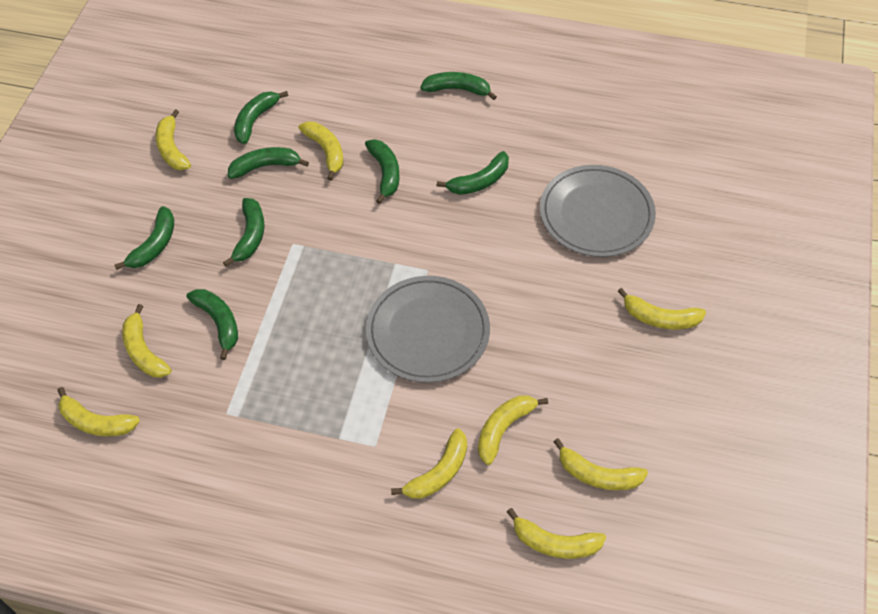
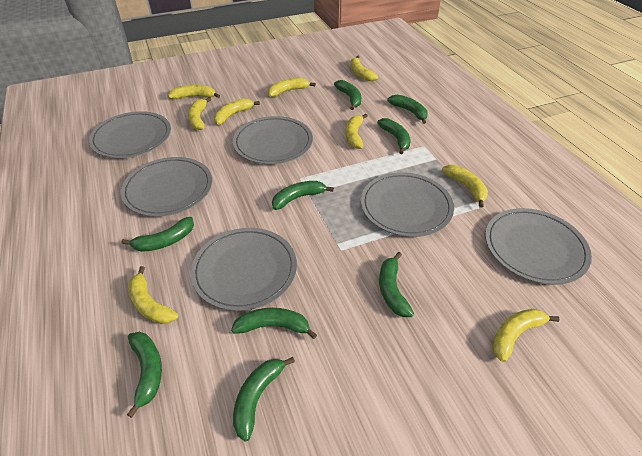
green banana: [114,206,174,270] [187,289,238,360] [223,198,264,267] [228,147,309,179] [234,91,288,144] [365,139,400,204] [421,72,497,100] [437,151,509,195] = 8 -> [122,217,194,252] [127,332,162,418] [231,308,317,339] [233,357,295,442] [272,181,334,210] [334,80,361,110] [377,118,411,154] [379,252,414,317] [387,95,428,124] = 9
grey plate: [366,276,490,383] [540,165,656,257] = 2 -> [89,111,171,158] [121,157,212,217] [191,228,297,311] [233,116,313,164] [361,172,454,237] [485,208,592,285] = 6

